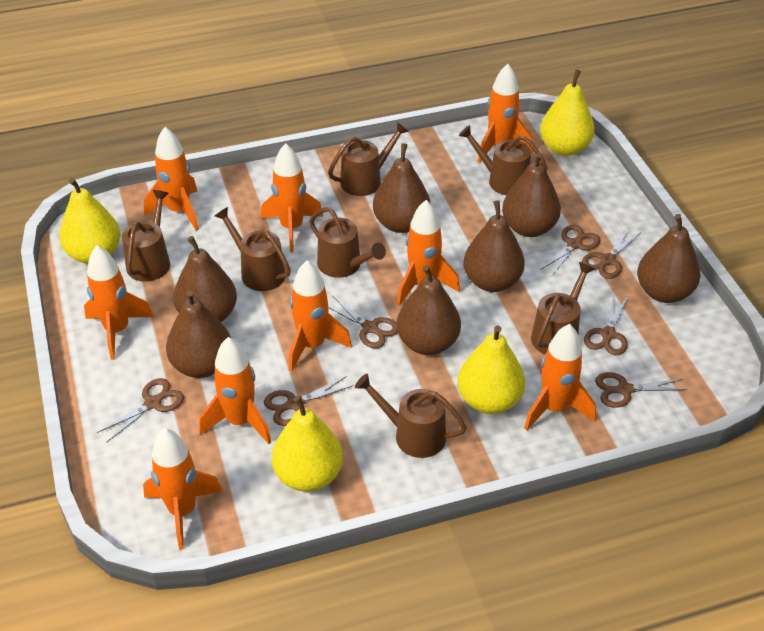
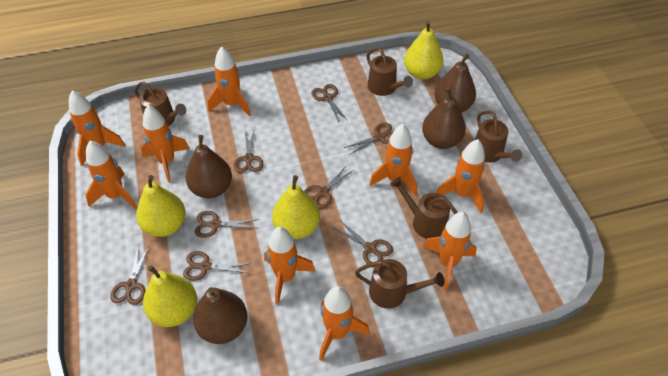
brown pear: [166,290,231,378] [173,236,237,322] [373,143,431,233] [397,265,461,355] [463,200,525,292] [502,152,561,237] [637,214,701,303] = 7 -> [185,135,232,198] [193,287,248,344] [422,87,466,149] [434,54,476,113] = 4
brown scissors: [97,378,184,442] [264,376,354,426] [328,296,398,348] [540,225,600,277] [582,228,640,279] [584,295,628,355] [595,372,688,408] = 7 -> [110,245,149,305] [183,251,252,281] [195,211,259,238] [234,128,263,173] [304,165,354,209] [311,84,348,122] [334,221,393,267] [344,123,393,155] = 8
brown watering can: [122,190,170,282] [215,207,291,291] [309,207,386,278] [328,122,409,196] [355,373,467,458] [459,125,548,195] [531,262,595,354] = 7 -> [134,82,186,126] [355,259,445,309] [366,47,413,96] [390,177,458,239] [475,110,522,163] = 5

